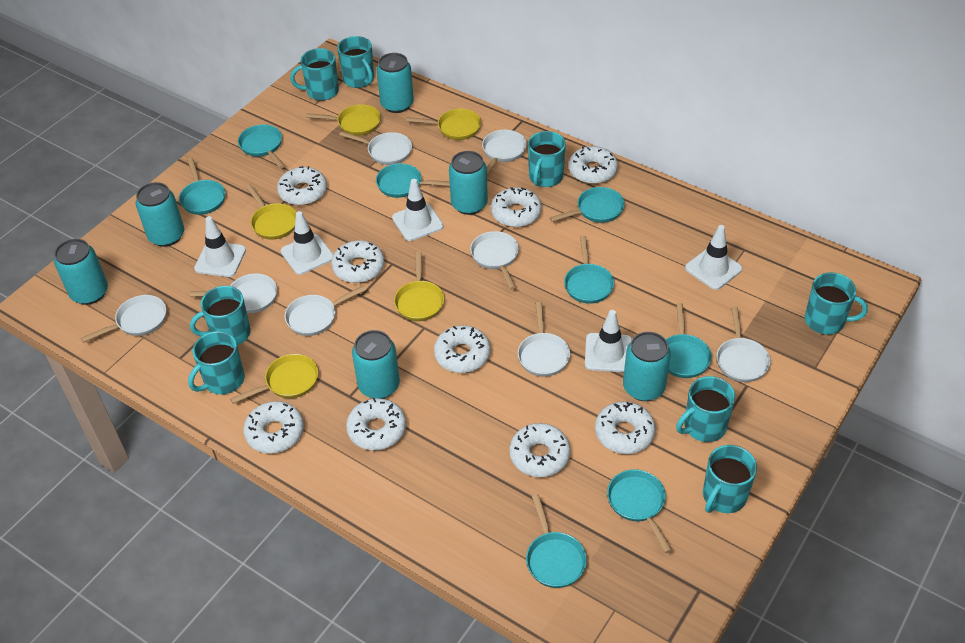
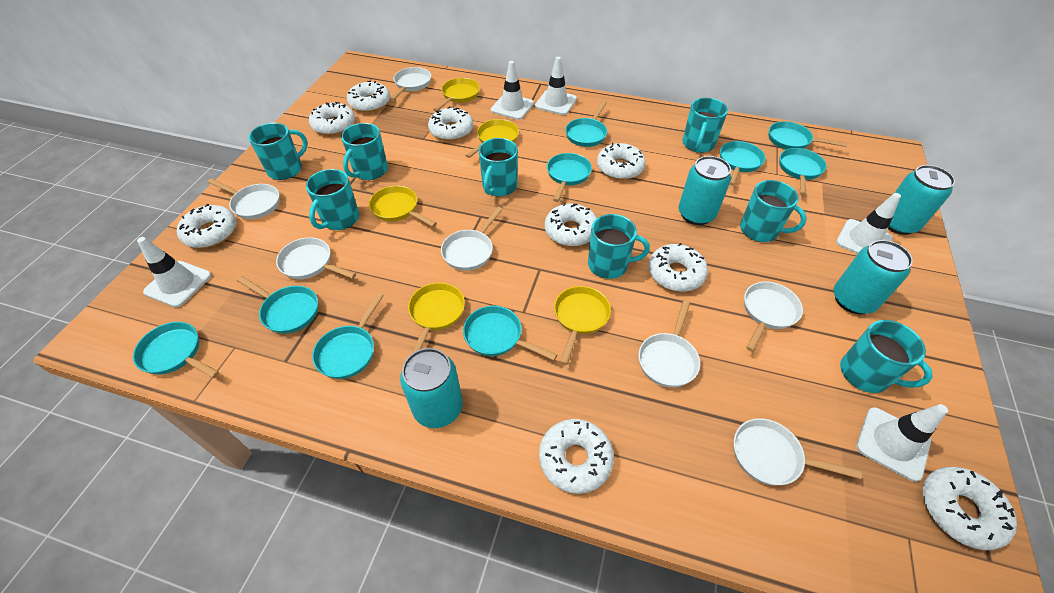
turquoise can: [54,239,108,305] [136,182,184,247] [352,330,400,399] [376,53,414,113] [449,151,488,215] [623,332,671,401] = 6 -> [400,348,463,428] [679,156,731,225] [834,240,913,314] [888,165,955,235] = 4
turquoise pan: [179,158,225,215] [238,124,285,168] [376,163,450,198] [526,494,587,588] [550,187,625,223] [564,235,614,304] [607,469,672,553] [666,303,712,378] = 8 -> [133,322,219,378] [237,276,318,334] [312,293,384,379] [463,306,558,360] [547,153,592,202] [565,101,607,147] [720,141,765,186] [768,121,848,149] [779,148,827,195] = 9
white pan: [81,295,166,343] [190,273,277,313] [285,285,367,336] [339,131,412,165] [470,231,519,289] [482,130,527,175] [518,302,570,377] [716,306,771,382] = 8 -> [208,179,280,219] [276,237,356,279] [390,67,431,101] [441,207,503,271] [639,300,700,388] [734,418,862,485] [744,282,803,352] = 7

